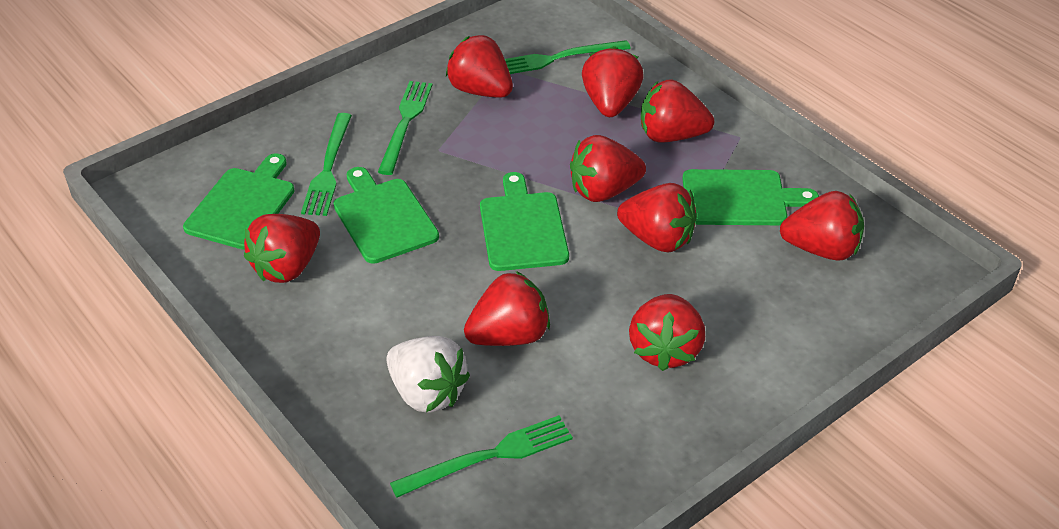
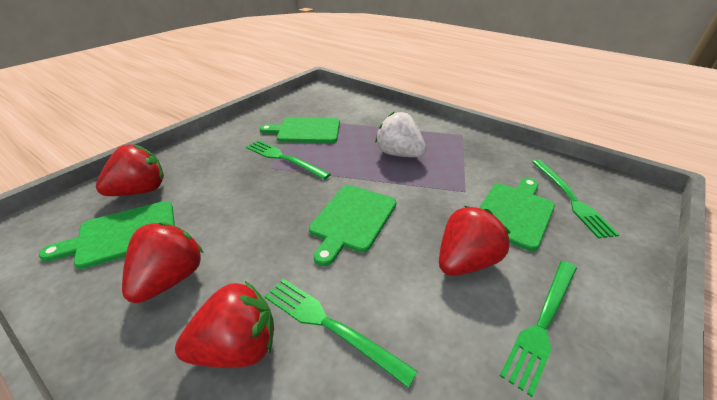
red strawberry: [244,214,320,283] [446,35,513,98] [464,271,550,346] [570,135,646,202] [582,46,644,117] [617,183,697,253] [629,294,705,371] [641,79,714,143] [780,191,864,261] = 9 -> [96,144,164,196] [122,222,204,303] [175,281,274,368] [439,206,511,276] = 4

